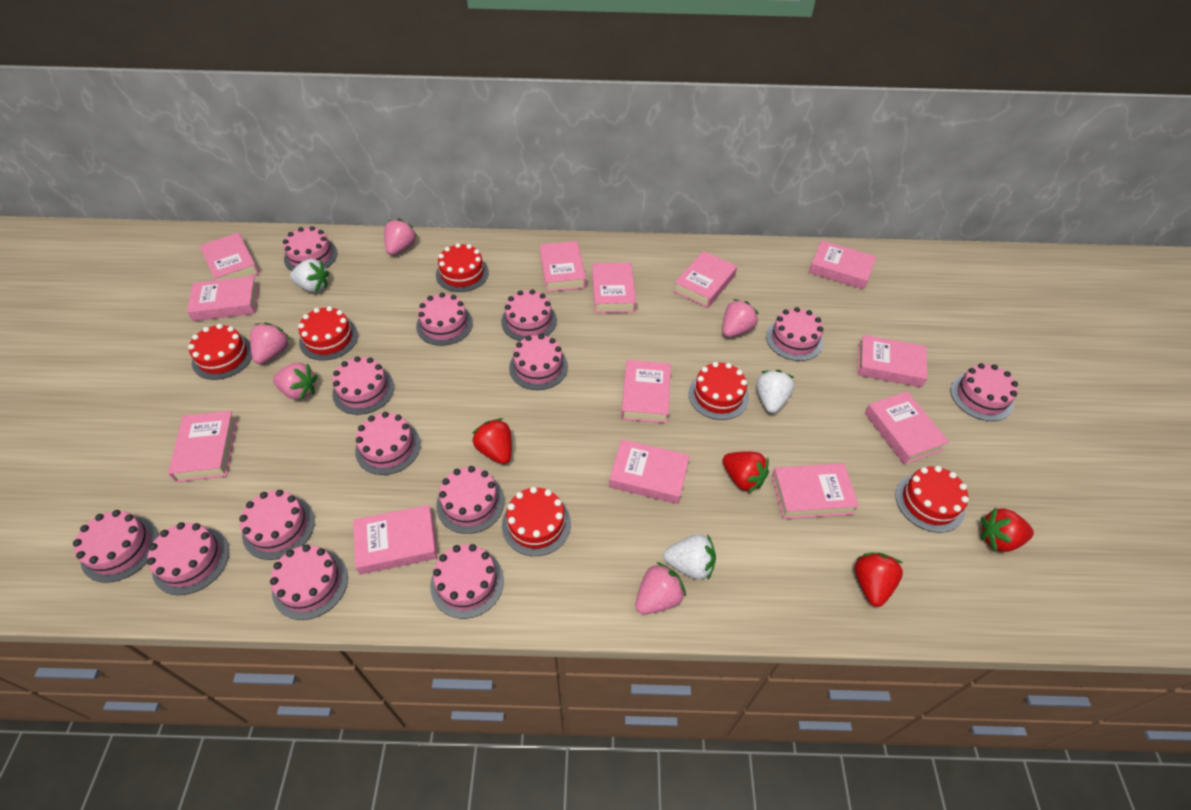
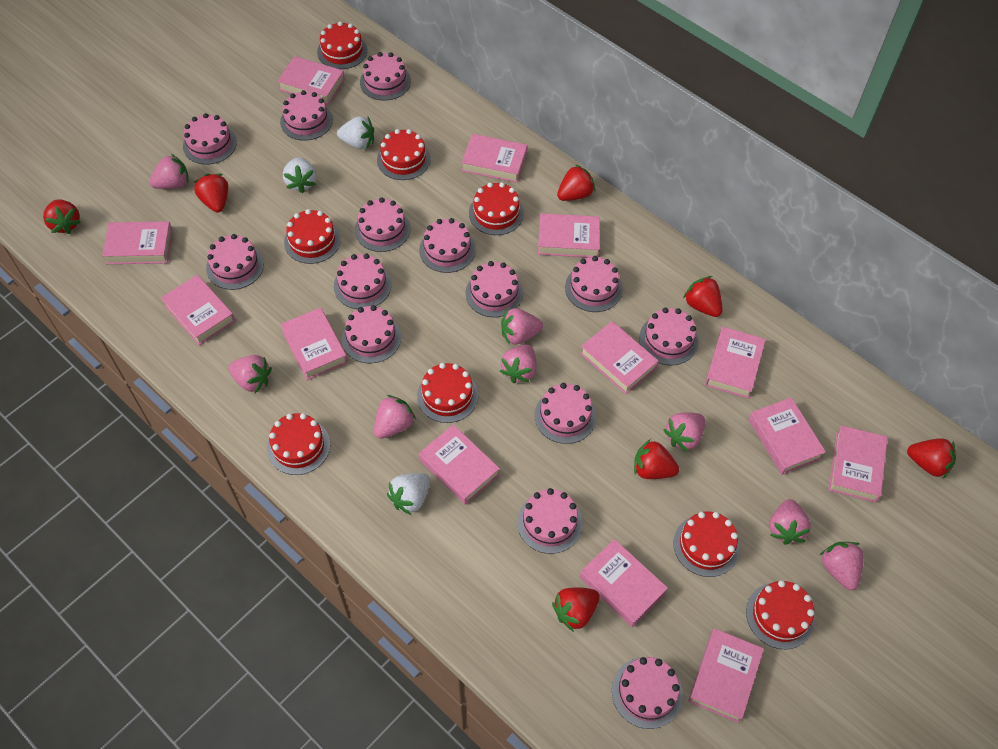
pink strawberry: [250,323,290,364] [273,363,318,400] [384,219,418,255] [635,562,686,614] [722,299,759,337] = 5 -> [149,154,189,189] [228,355,272,393] [374,395,416,439] [500,344,537,383] [501,308,543,345] [664,412,705,452] [769,499,811,545] [820,542,864,590] = 8
red cake: [188,324,252,380] [298,306,358,360] [436,243,489,292] [502,487,571,556] [688,362,749,420] [895,466,969,533] = 6 -> [267,413,330,475] [284,209,341,264] [317,21,367,69] [377,129,431,180] [417,363,478,423] [469,182,524,235] [673,512,740,577] [746,580,815,649] = 8
red strawberry: [472,418,512,464] [722,451,769,493] [855,553,903,607] [981,508,1034,552] = 4 -> [43,199,81,234] [194,174,228,213] [552,588,600,632] [557,164,595,201] [634,439,679,479] [683,276,722,317] [907,438,956,479] = 7

